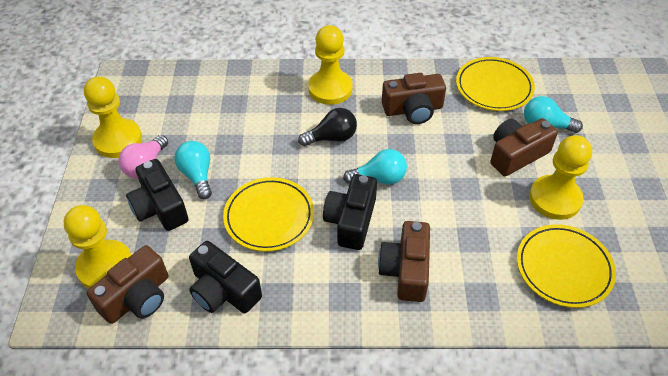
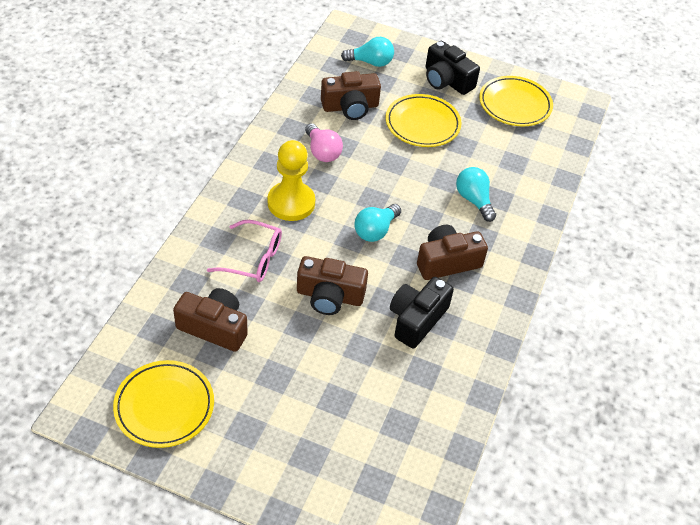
black camera: [126,159,189,231] [189,241,262,313] [323,174,377,250] = 3 -> [390,277,454,349] [426,41,480,95] = 2
black light bulb: [298,108,357,146] = 1 -> none = 0
pink glasses: none = 0 -> [207,220,282,282] = 1
yellow pawn: [64,205,131,289] [84,76,142,158] [308,25,353,105] [529,135,592,220] = 4 -> [268,140,315,221] = 1

